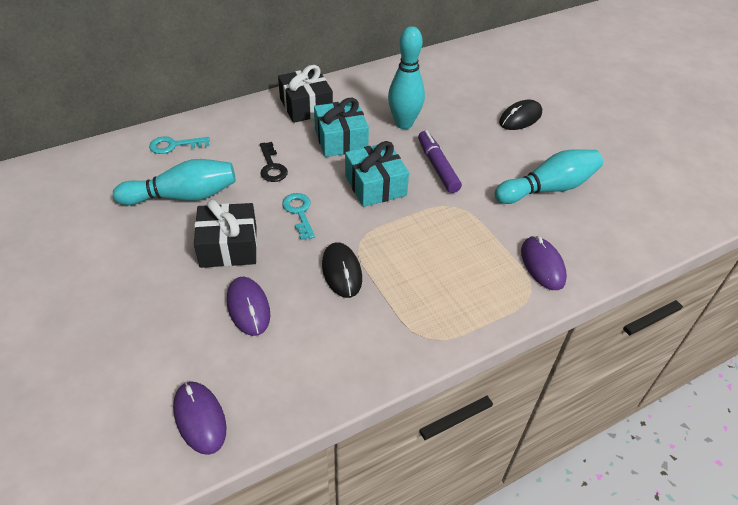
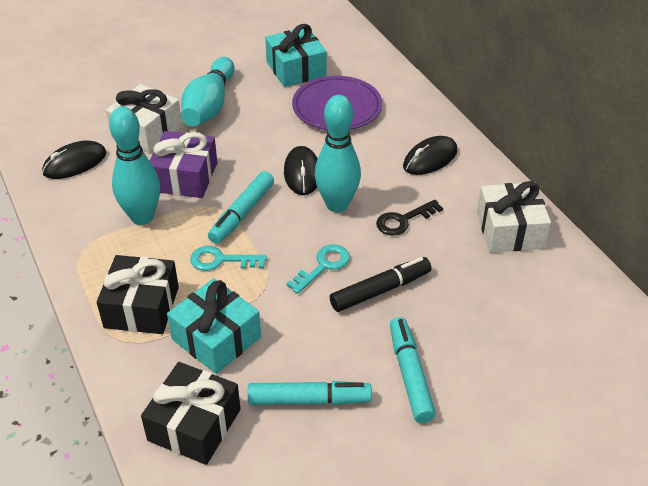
black marker: none = 0 -> [330,257,432,312] = 1
black mouse: [322,242,362,298] [499,100,542,130] = 2 -> [42,141,106,179] [284,146,318,195] [403,136,458,175] = 3
purple gift: none = 0 -> [149,131,217,198] = 1
purple marker: [418,131,462,193] = 1 -> none = 0
purple mouse: [173,382,226,455] [227,277,270,336] [521,236,567,290] = 3 -> none = 0
purple plate: none = 0 -> [292,76,382,130] = 1
turquoise marker: none = 0 -> [208,171,274,244] [248,381,372,405] [390,317,436,423] = 3
white gift: none = 0 -> [106,84,182,152] [477,181,551,252] = 2

